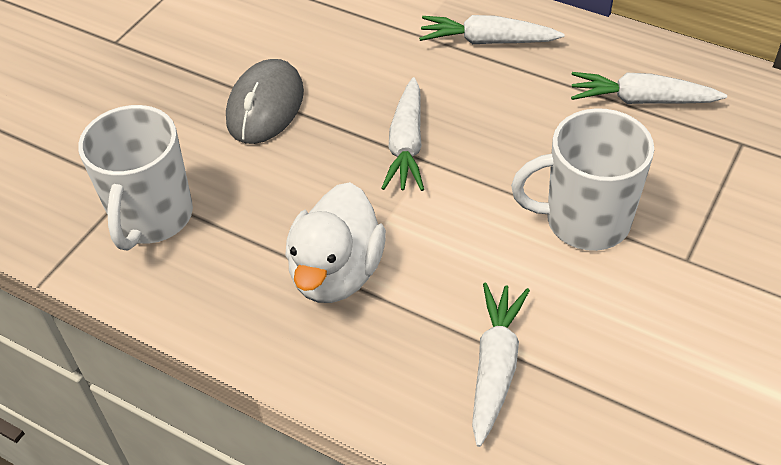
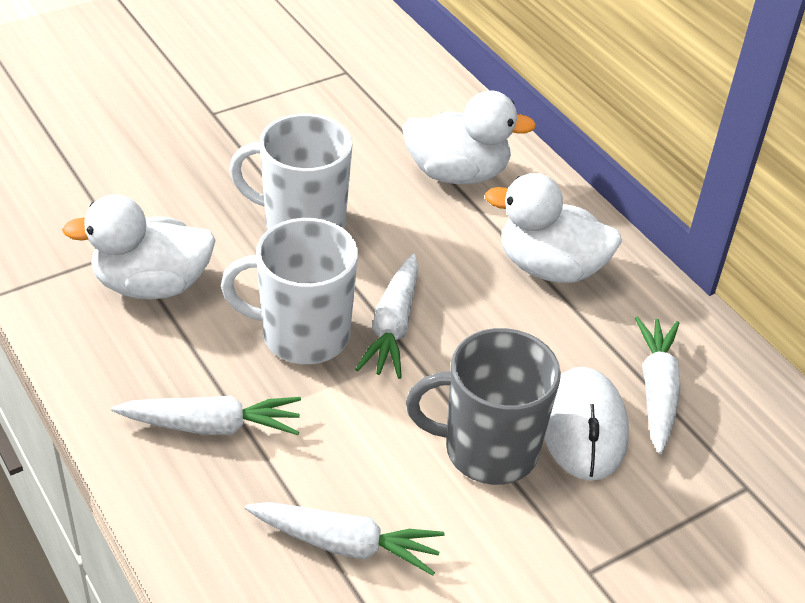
grey mouse: [226,59,304,144] = 1 -> none = 0
grey mug: none = 0 -> [406,328,561,485] = 1
white duck: [285,182,386,303] = 1 -> [62,194,216,300] [402,90,537,184] [485,173,622,283] = 3
white mouse: none = 0 -> [544,367,629,481] = 1

